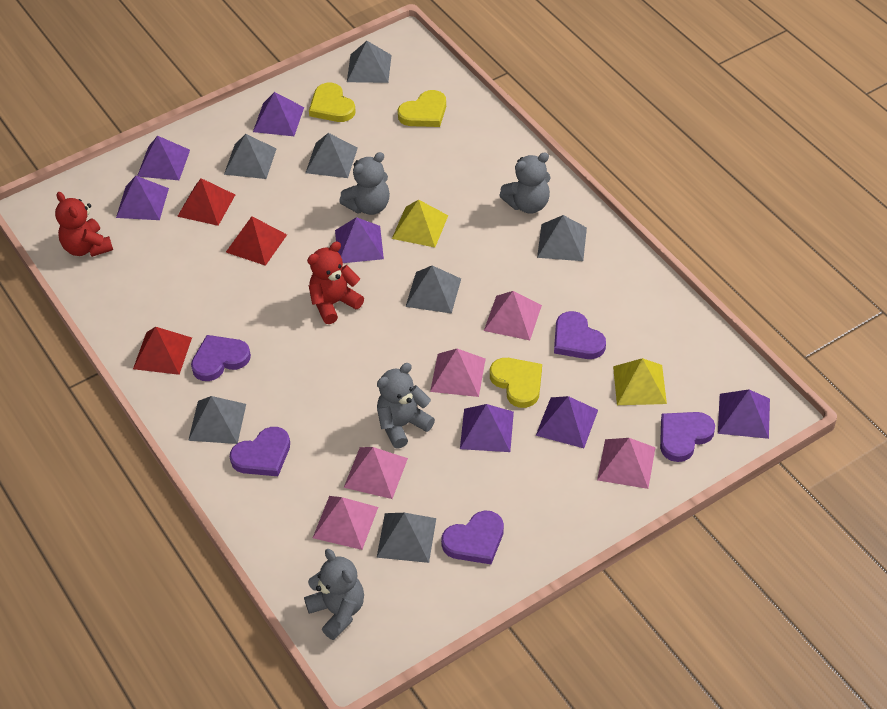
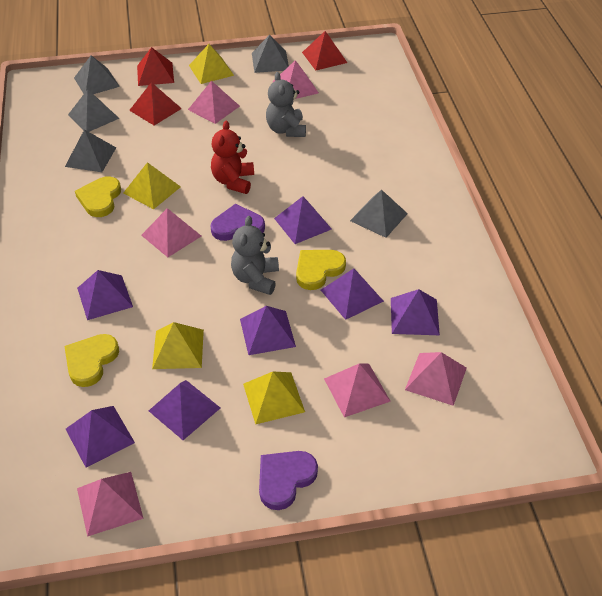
grey pyramid: [188,396,246,444] [224,134,277,179] [305,133,358,178] [347,41,391,83] [377,513,436,563] [406,266,461,314] [537,215,587,261] = 7 -> [65,129,116,172] [68,89,119,132] [74,55,120,94] [252,35,289,73] [350,190,408,238] = 5
grey teddy bear: [304,549,364,640] [339,152,390,215] [377,363,435,449] [499,152,551,214] = 4 -> [231,216,279,295] [266,72,306,137] = 2
pink pyramid: [313,496,378,550] [344,447,408,499] [430,349,486,397] [484,291,542,340] [597,438,656,489] = 5 -> [77,472,144,537] [141,208,201,257] [188,81,240,124] [272,60,319,99] [324,363,391,417] [405,352,467,406] = 6
purple heart: [191,335,251,381] [230,427,290,476] [441,511,504,564] [554,311,606,359] [660,412,715,462] = 5 -> [211,204,265,241] [259,451,318,510] = 2
red teddy bear: [55,192,113,257] [307,242,364,324] = 2 -> [211,121,254,194] = 1
yellow pyramid: [392,200,448,247] [613,358,667,405] = 2 -> [123,162,181,209] [152,322,204,369] [189,44,234,84] [243,372,305,424] = 4

